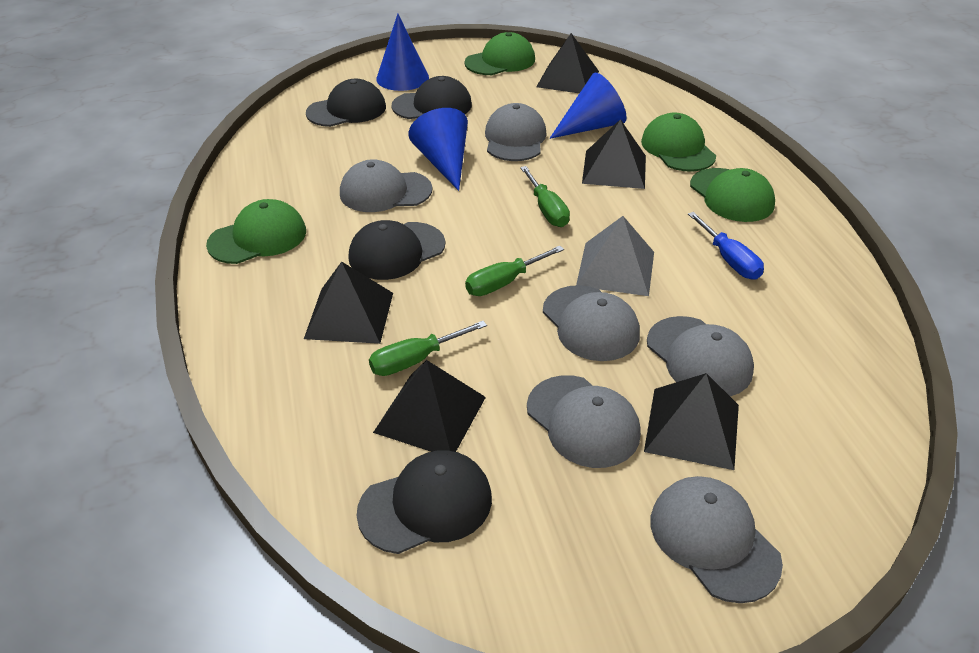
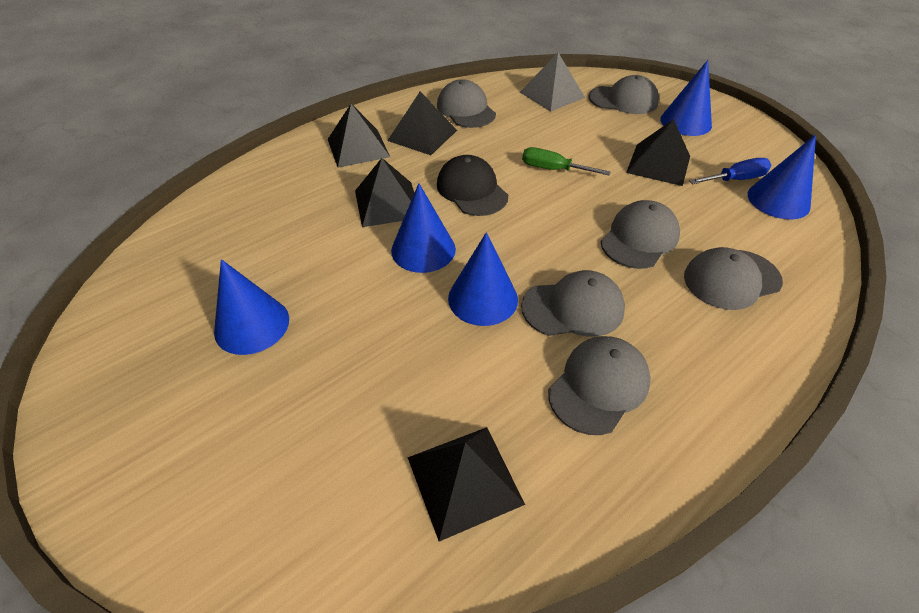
black cap: [306,79,386,127] [348,220,445,280] [357,450,492,554] [391,76,472,119] = 4 -> [437,155,508,216] = 1
blue cone: [376,14,429,91] [408,108,468,191] [549,73,627,139] = 3 -> [214,259,289,355] [391,183,456,273] [448,232,518,326] [660,60,712,136] [748,134,816,220] = 5
green cap: [206,199,306,264] [464,32,535,75] [641,113,716,172] [690,168,775,222] = 4 -> none = 0
green screwdriver: [369,321,487,376] [465,246,564,296] [520,166,570,227] = 3 -> [522,147,611,175] = 1

